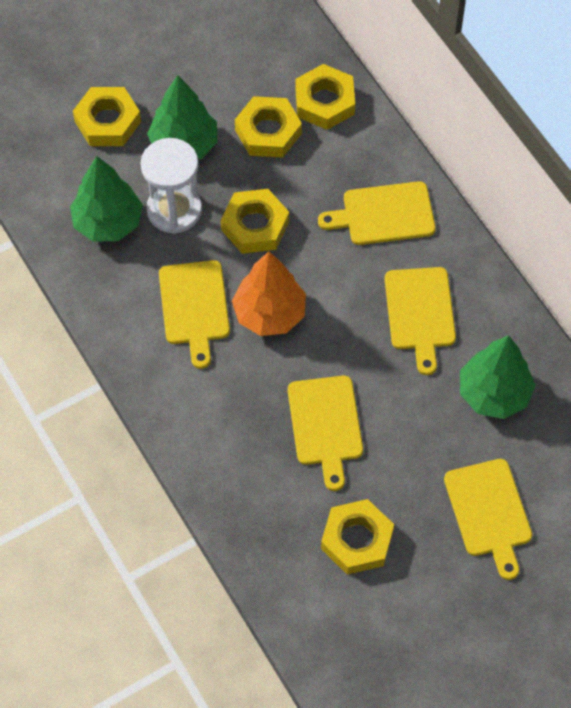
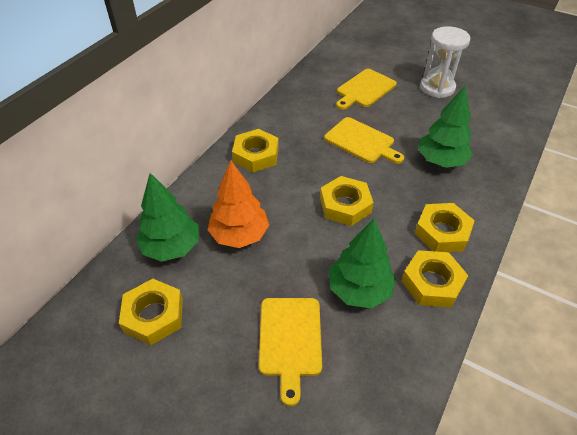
yellow cutting board: [159,260,230,369] [288,376,363,491] [318,181,436,245] [385,267,456,375] [444,459,532,580] = 5 -> [259,298,322,406] [324,117,404,164] [336,69,397,110] = 3

